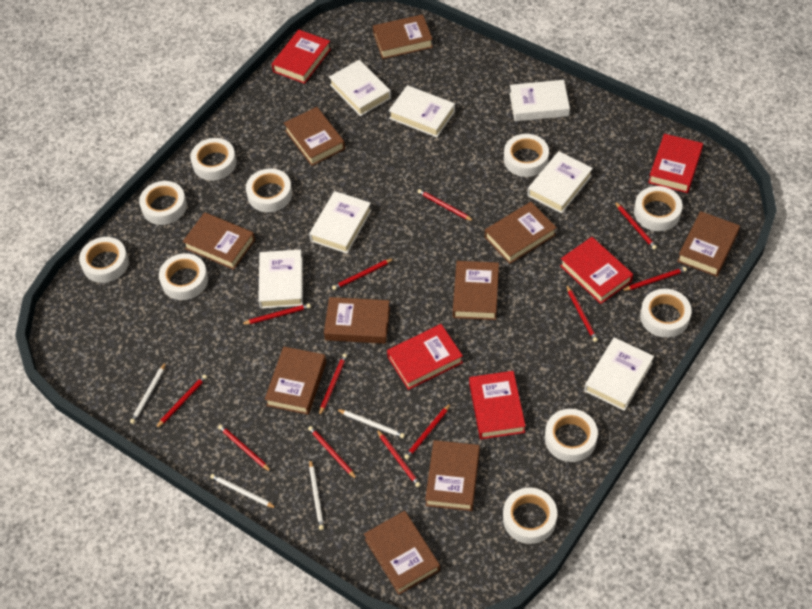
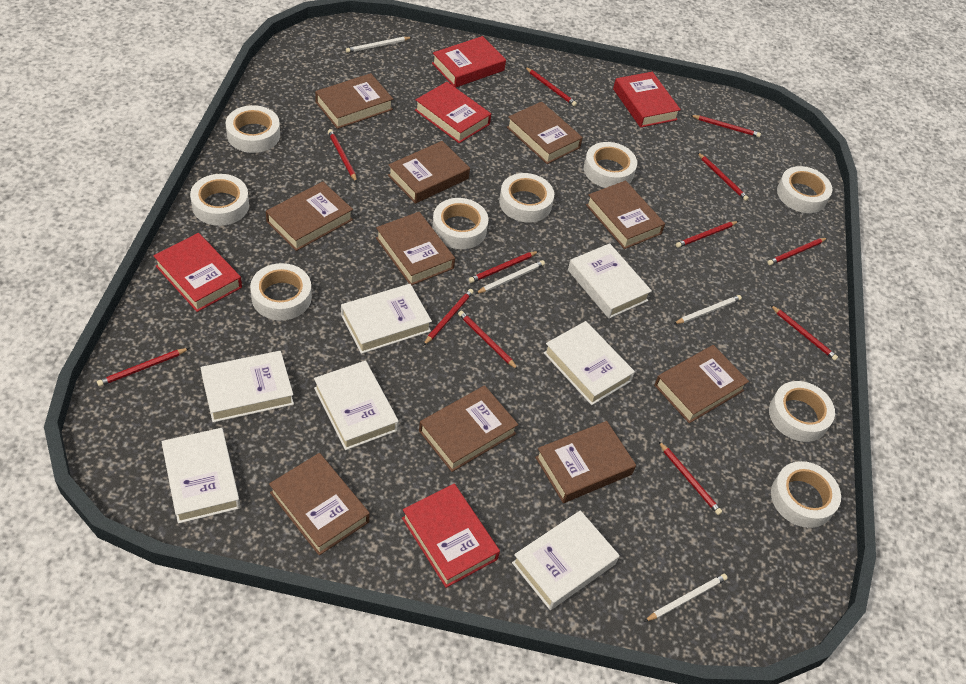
white tape: [79,237,129,283] [139,181,187,225] [159,253,208,300] [190,138,237,181] [246,169,292,212] [503,488,557,544] [504,134,549,177] [545,409,598,462] [634,186,682,231] [640,289,692,338] = 10 -> [190,174,249,226] [226,105,280,153] [250,263,312,320] [432,198,488,249] [499,173,554,223] [584,142,637,188] [769,381,835,442] [771,461,841,528] [777,166,833,213] = 9

